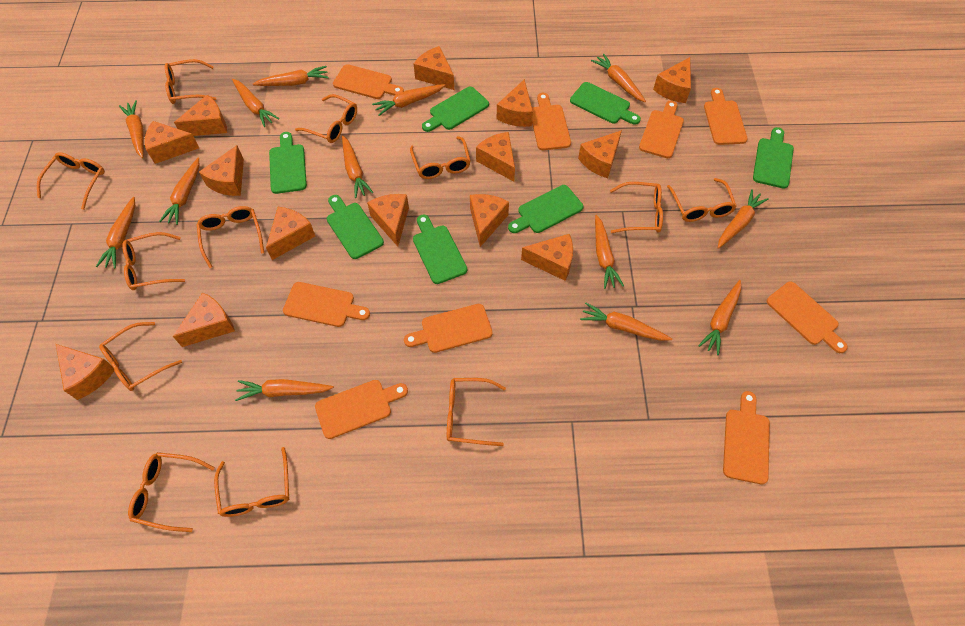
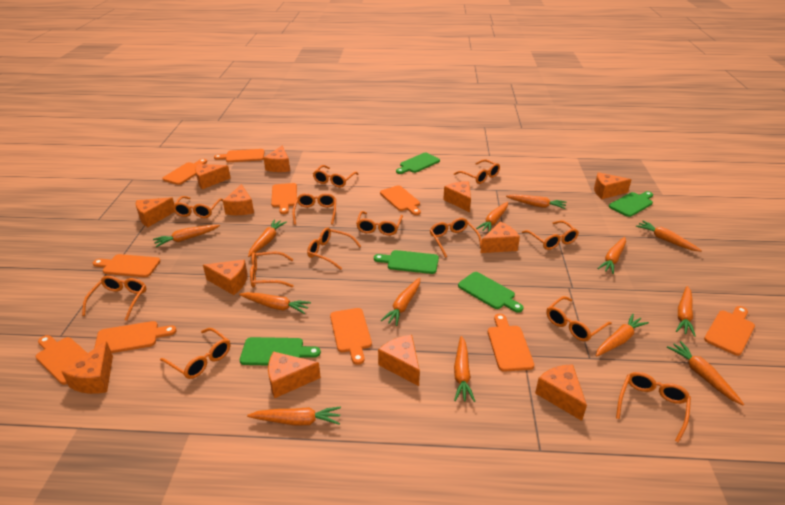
green cutting board: [269,132,307,194] [327,195,384,259] [413,214,467,284] [422,87,489,132] [508,185,584,233] [570,82,641,125] [753,127,794,189] = 7 -> [240,337,321,365] [374,250,439,274] [396,153,440,174] [458,272,523,313] [609,191,653,217] = 5
orange cheese: [56,344,114,400] [145,121,199,164] [173,292,235,347] [174,95,227,136] [199,145,244,196] [266,207,315,260] [367,194,409,247] [414,46,454,90] [470,194,509,247] [476,132,515,182] [497,79,533,127] [521,234,573,281] [578,130,622,178] [653,57,691,103] = 14 -> [61,341,113,394] [136,197,174,227] [195,164,231,189] [203,260,248,295] [223,184,254,215] [264,145,290,172] [268,351,321,398] [378,335,420,386] [443,181,471,212] [481,222,520,253] [535,364,587,421] [594,172,632,199] = 12
orange cutting board: [283,282,370,327] [315,380,408,439] [333,64,404,99] [404,304,493,353] [532,93,571,150] [639,101,684,158] [704,88,748,145] [723,391,770,484] [766,282,848,353] = 9 -> [35,335,87,385] [93,254,160,277] [94,321,177,353] [162,159,207,185] [214,149,264,162] [271,183,297,214] [330,308,372,365] [380,185,421,215] [488,314,534,372] [704,306,755,356] = 10
orange glasses: [37,152,105,210] [99,322,182,391] [122,232,185,290] [128,452,215,532] [165,59,216,104] [196,206,264,268] [214,447,289,517] [295,94,357,143] [410,136,471,179] [447,378,506,446] [610,182,663,233] [667,178,737,222] = 12 -> [82,276,146,321] [160,328,230,379] [172,196,223,218] [250,251,293,288] [292,193,336,225] [307,227,361,270] [313,165,359,188] [356,211,403,236] [430,218,482,258] [454,159,500,184] [522,220,579,250] [546,296,612,341] [616,372,691,443] = 13

